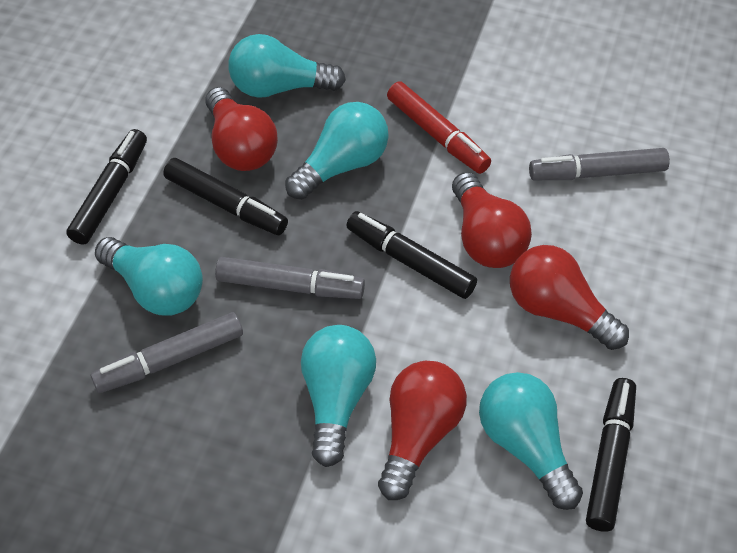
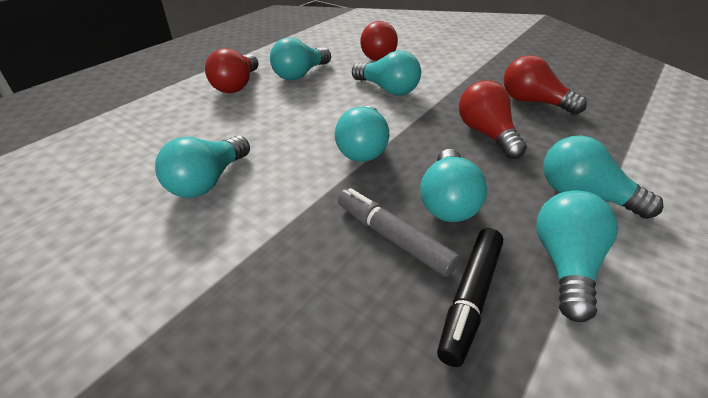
black marker: [66,129,147,245] [164,158,288,235] [346,211,477,299] [586,378,636,532] = 4 -> [437,228,503,367] = 1
grey marker: [90,312,243,393] [215,257,365,299] [529,148,670,180] = 3 -> [337,188,460,277] = 1
red marker: [387,81,491,174] = 1 -> none = 0
turquoise light bulb: [95,237,203,316] [229,34,346,98] [285,102,389,200] [301,325,376,467] [479,372,583,510] = 5 -> [155,136,250,198] [270,37,331,80] [335,106,389,162] [352,50,421,96] [420,149,487,222] [536,190,618,322] [543,136,663,219] = 7

